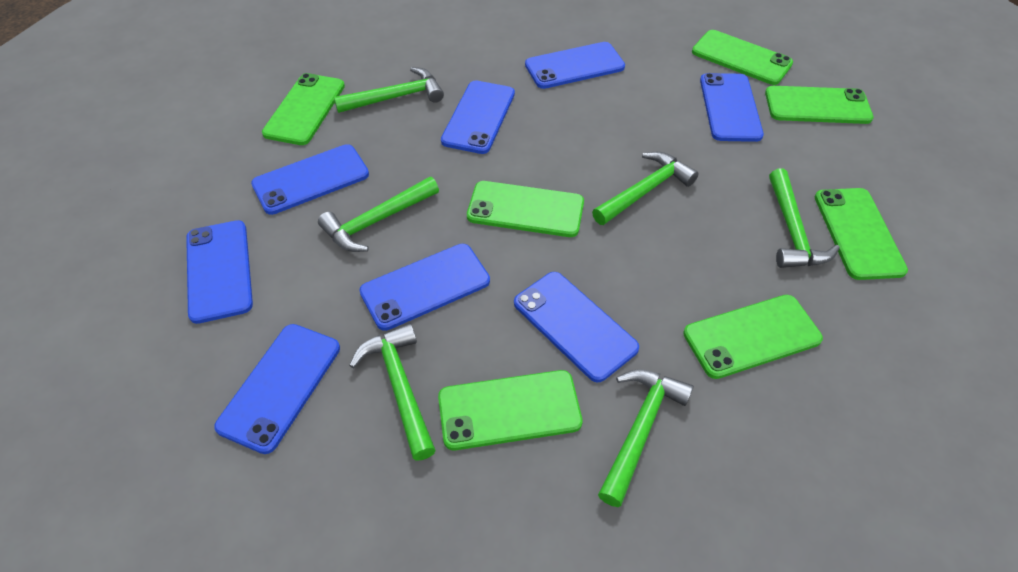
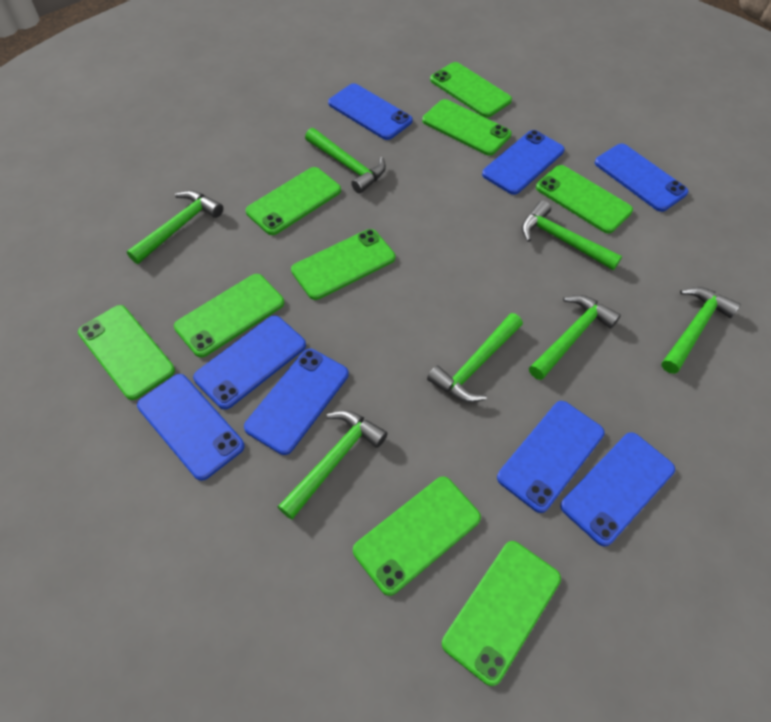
green hammer: [318,177,439,252] [334,67,444,113] [349,323,436,461] [592,152,699,225] [598,369,694,507] [769,169,840,268] = 6 -> [127,190,223,264] [278,410,388,520] [305,128,386,193] [427,313,523,402] [522,200,622,270] [529,295,621,380] [662,287,741,374] = 7
green phone: [262,73,345,145] [438,370,583,450] [467,181,584,237] [683,295,823,379] [692,30,793,85] [765,86,874,124] [815,188,908,280] = 7 -> [78,305,175,400] [174,274,284,358] [246,167,341,235] [291,229,395,300] [353,477,481,596] [422,99,512,156] [430,62,512,117] [442,541,561,686] [536,165,633,234] = 9

